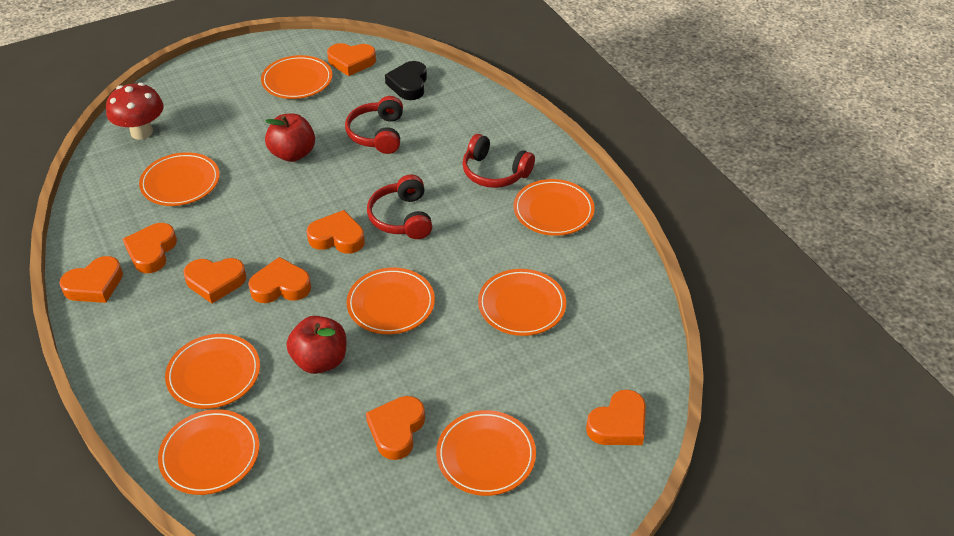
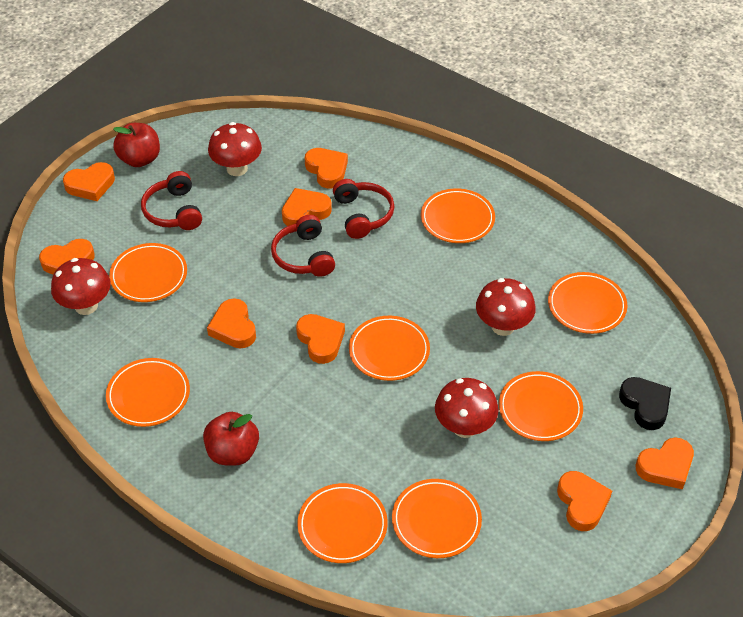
red mushroom: [106,83,164,139] = 1 -> [51,258,111,315] [208,122,262,176] [435,378,499,438] [476,278,536,336] = 4

